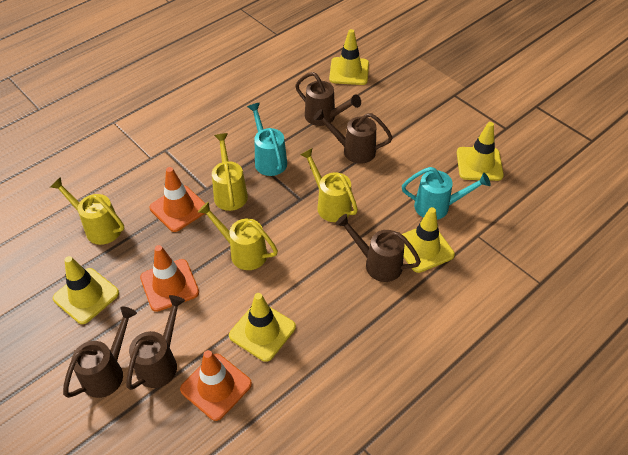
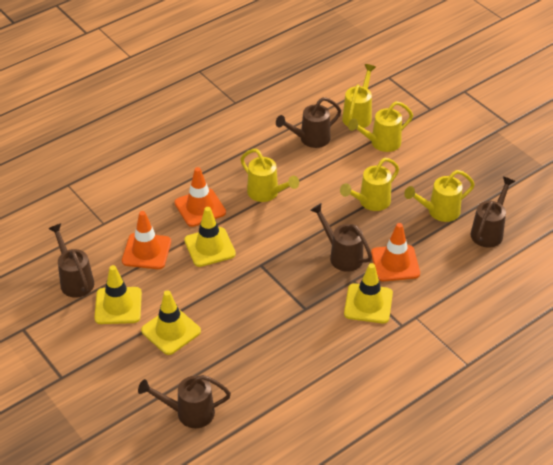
turquoise watering can: [247,103,287,176] [402,167,491,220] = 2 -> none = 0
yellow traffic cone: [53,256,119,324] [229,293,296,362] [329,29,369,85] [402,207,455,273] [457,122,504,181] = 5 -> [95,265,142,324] [141,290,201,355] [184,207,236,267] [344,263,393,323] = 4
yellow watering can: [50,177,124,245] [198,202,278,270] [212,133,248,211] [300,148,358,222] = 4 -> [241,149,299,202] [340,158,399,211] [342,64,376,128] [348,101,413,152] [404,170,475,222] = 5

